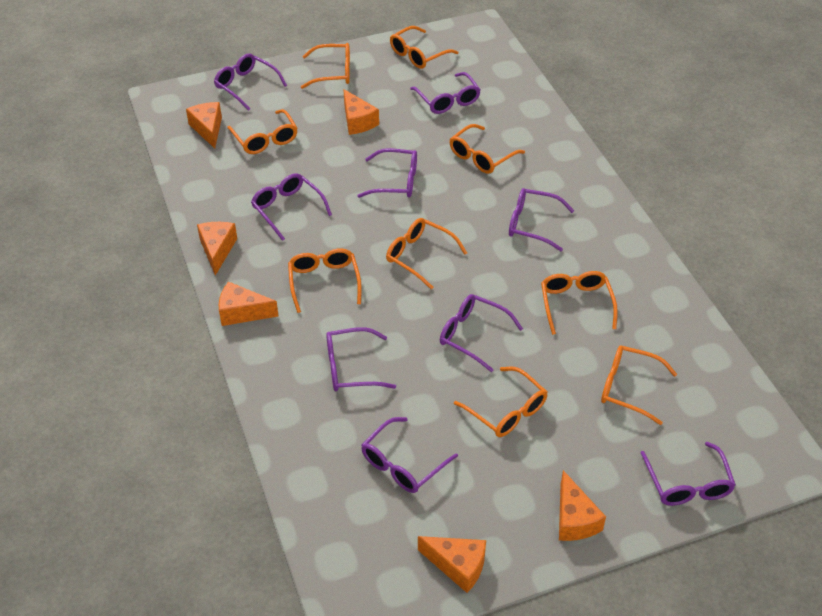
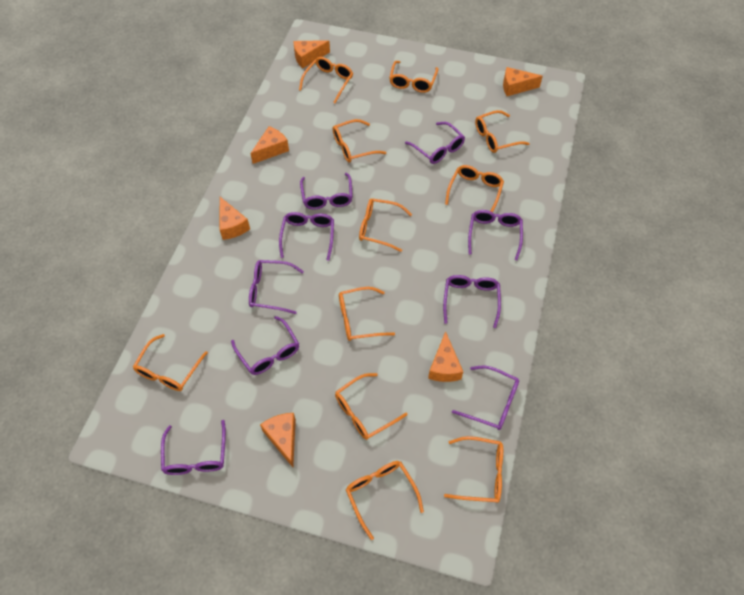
orange glasses: [227,109,297,154] [288,248,362,313] [301,43,350,89] [386,218,467,289] [390,26,458,69] [449,124,525,174] [454,367,547,437] [541,271,618,335] [601,345,677,425] = 9 -> [133,334,208,391] [299,57,353,103] [333,119,386,162] [335,373,407,440] [339,287,395,341] [346,461,424,540] [359,198,412,252] [389,61,438,93] [444,436,503,503] [445,165,504,212] [475,110,530,153] = 11

